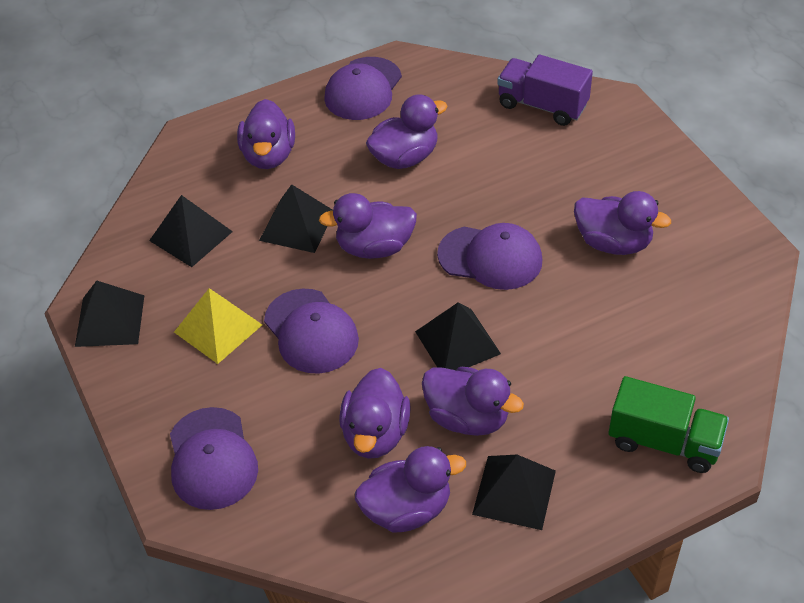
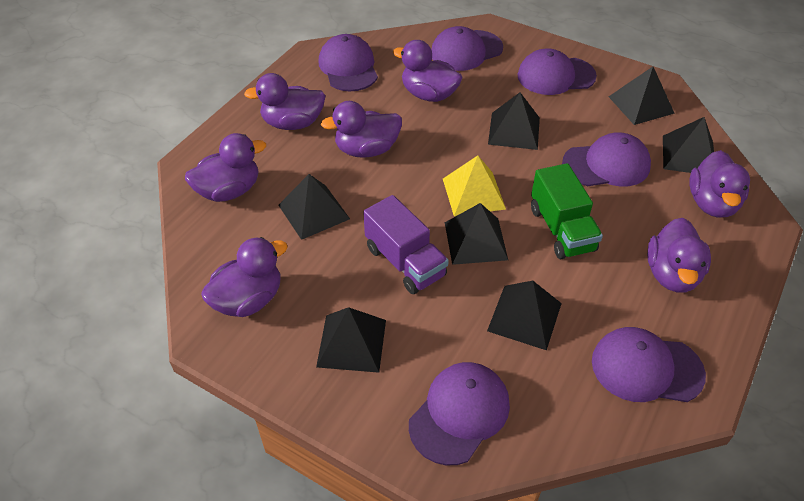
black pyramid: [75,281,144,347] [149,195,233,267] [259,184,333,253] [415,302,501,370] [472,455,556,530] = 5 -> [279,174,350,240] [316,307,386,373] [445,203,508,265] [487,281,562,350] [488,92,540,150] [608,67,675,125] [663,117,714,173] = 7
purple cap: [170,407,258,510] [264,289,359,374] [324,57,402,120] [437,223,542,290] = 4 -> [319,34,378,91] [409,362,510,465] [431,26,503,71] [517,49,597,95] [562,132,651,187] [592,327,706,402] = 6

